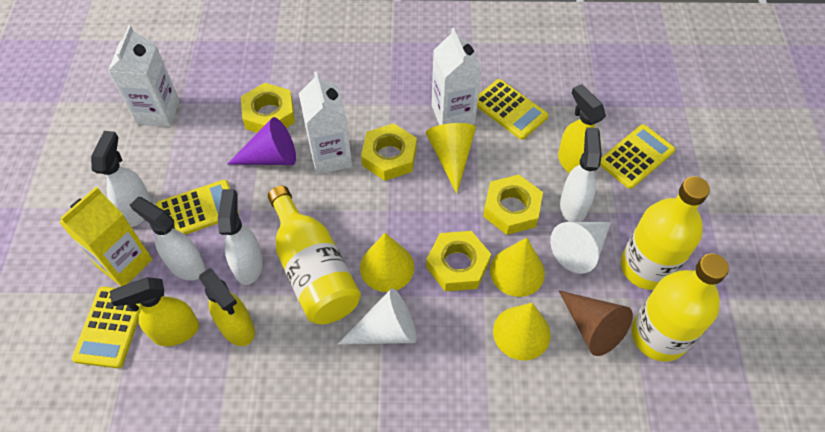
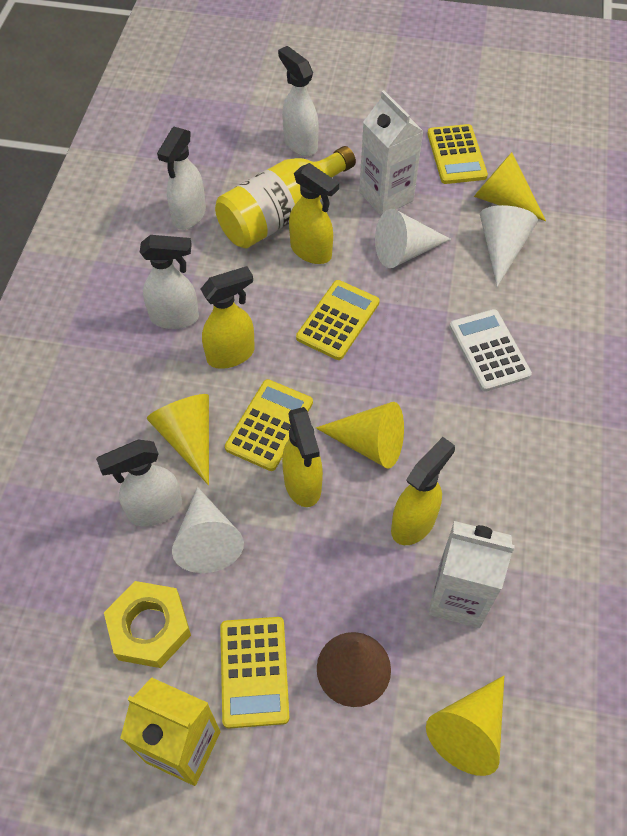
purple cone: [228,117,296,165] = 1 -> none = 0
white calculator: none = 0 -> [449,309,532,392] = 1
white carton: [108,25,180,127] [299,71,352,175] [432,28,482,125] = 3 -> [359,90,423,216] [428,521,515,628] = 2
white cone: [337,288,417,345] [550,222,611,274] = 2 -> [172,487,244,573] [375,209,451,268] [480,205,538,287] = 3
yellow bottle: [268,186,361,324] [621,176,710,290] [631,253,729,362] = 3 -> [215,146,356,249] = 1
yellow nut: [241,83,295,133] [361,123,417,181] [426,231,491,291] [483,175,543,235] = 4 -> [104,581,191,668] = 1
yellow spray bottle: [110,277,199,346] [199,268,255,346] [558,84,606,173] = 3 -> [200,266,255,369] [282,407,323,507] [289,163,339,264] [391,437,455,545] = 4

